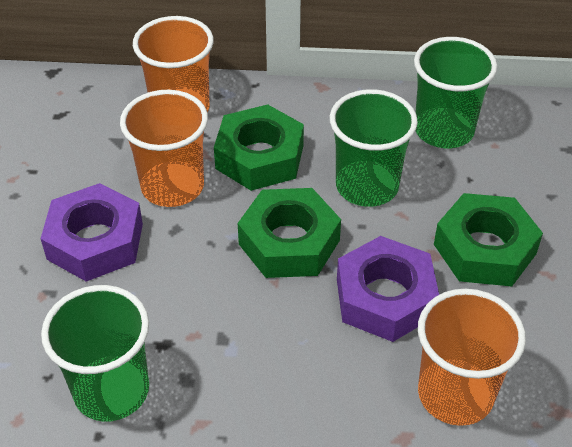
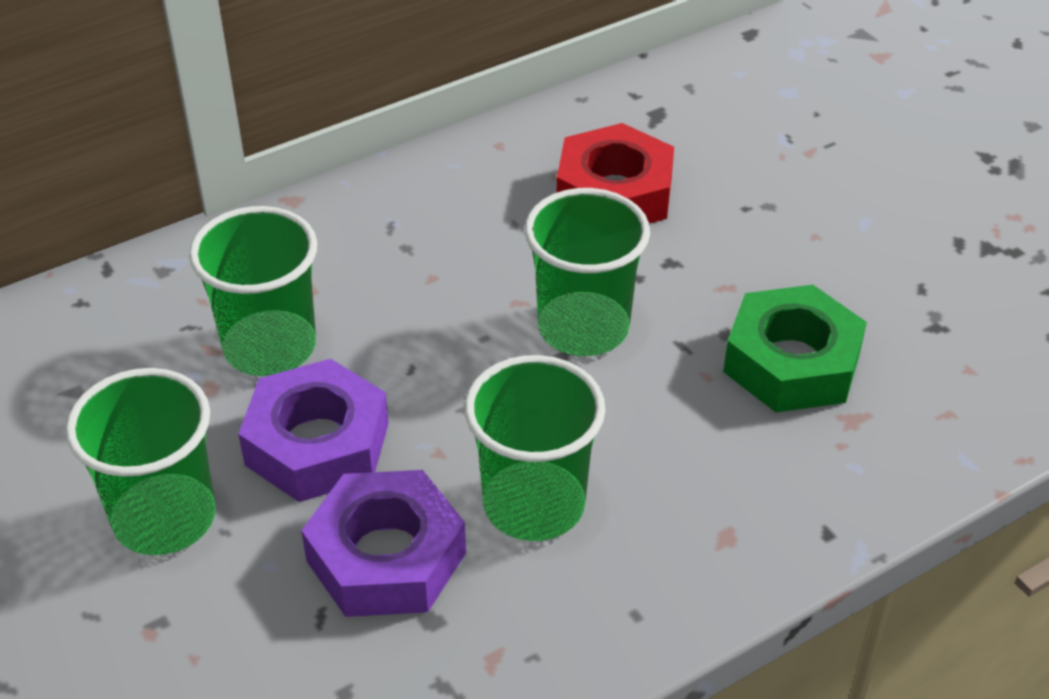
green cup: [41,285,149,421] [330,89,418,207] [414,37,497,148] = 3 -> [66,368,216,555] [189,206,317,376] [465,355,606,541] [525,188,650,356] = 4
green nut: [214,104,304,191] [238,188,341,278] [434,193,543,286] = 3 -> [723,285,867,412] = 1
orange cup: [120,90,208,207] [133,16,214,112] [418,289,526,426] = 3 -> none = 0
red nut: none = 0 -> [557,123,674,224] = 1

